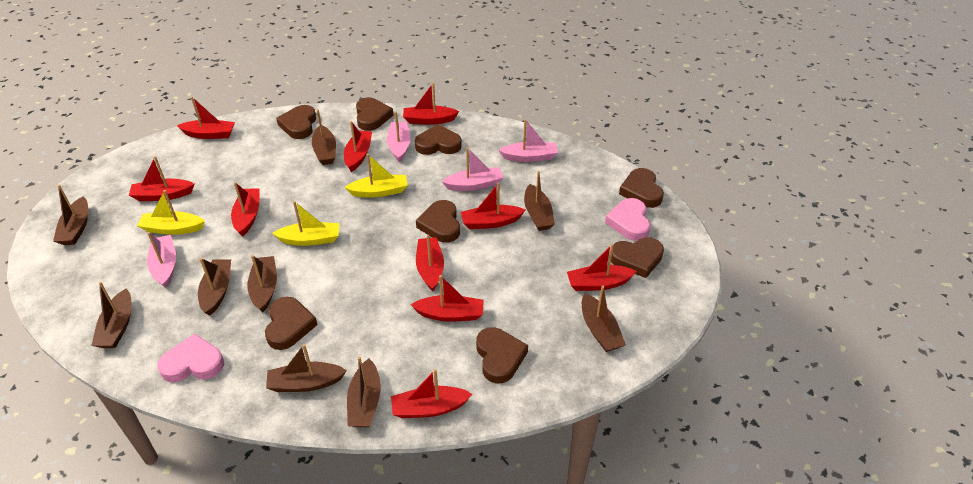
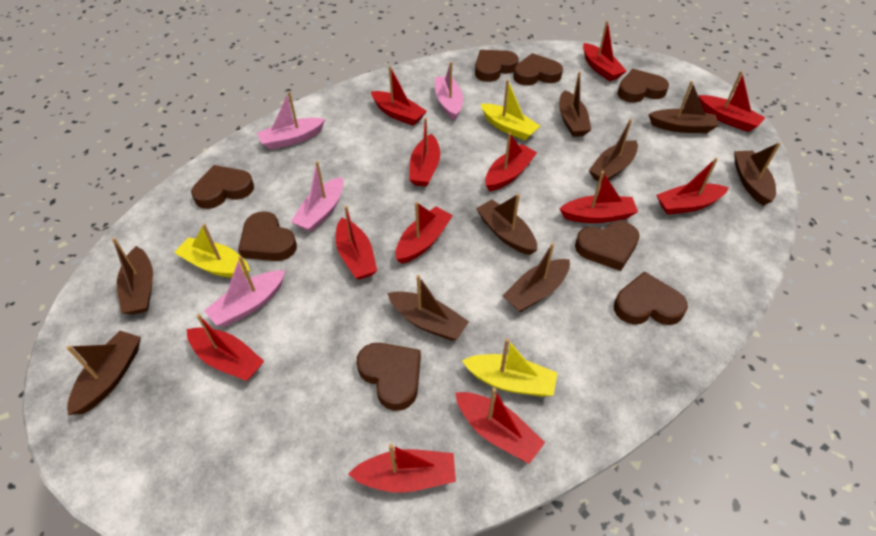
pink heart: [157,333,224,383] [605,198,650,241] = 2 -> none = 0
red boat: [129,156,194,201] [177,97,235,139] [231,182,260,236] [344,121,372,172] [391,369,472,418] [403,83,459,125] [411,275,484,322] [416,235,444,291] [461,183,525,229] [567,244,637,291] = 10 -> [187,314,264,381] [336,206,377,280] [348,444,456,493] [371,66,427,126] [396,202,453,264] [409,118,440,187] [455,388,545,464] [485,132,537,191] [559,171,638,223] [583,21,627,81] [657,158,729,215] [699,71,765,132] = 12

